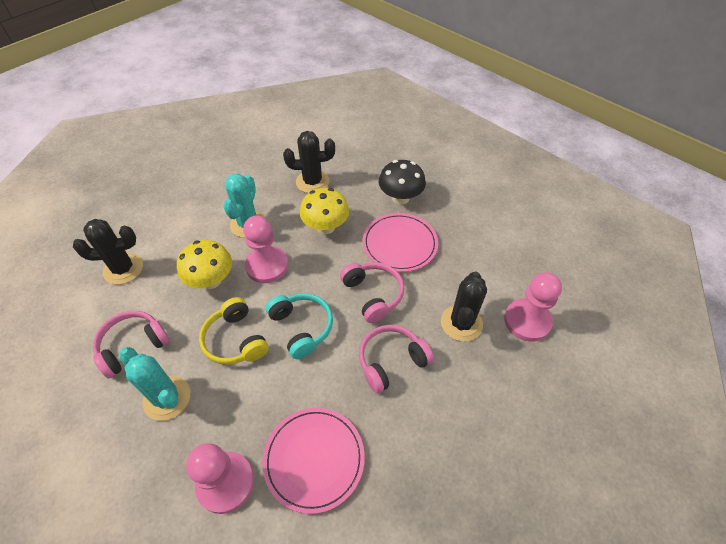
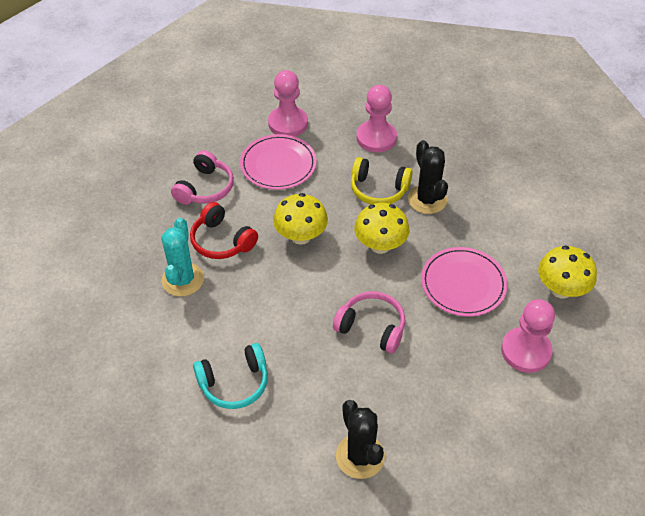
black cactus: [73,219,143,285] [283,131,335,193] [441,271,487,342] = 3 -> [336,400,385,479] [408,140,448,214] = 2
black mushroom: [379,160,426,205] = 1 -> none = 0
pink headphones: [93,311,170,379] [340,262,404,323] [359,325,434,393] = 3 -> [171,150,234,205] [333,291,405,354] = 2
red headphones: none = 0 -> [190,202,258,259] = 1
turquoise cactus: [119,347,190,421] [223,173,265,238] = 2 -> [161,218,204,296] = 1
yellow mushroom: [177,240,232,289] [300,188,349,234] = 2 -> [273,193,328,245] [354,203,409,254] [538,246,597,299] = 3

